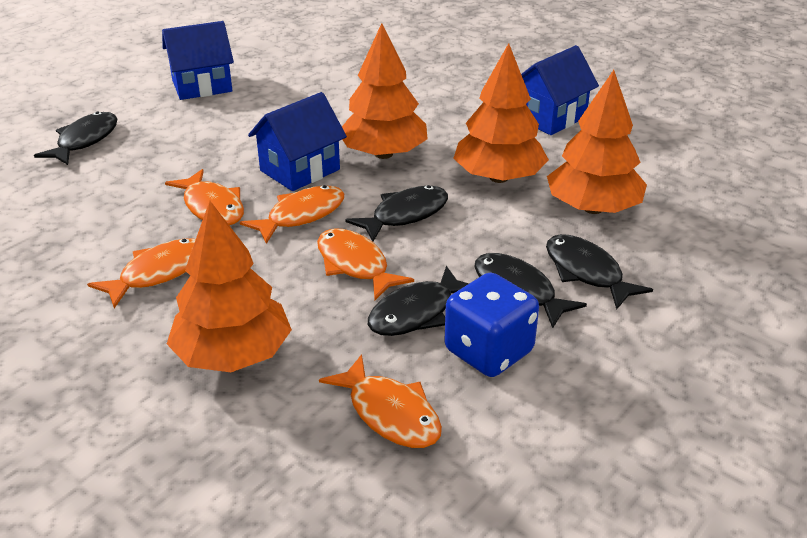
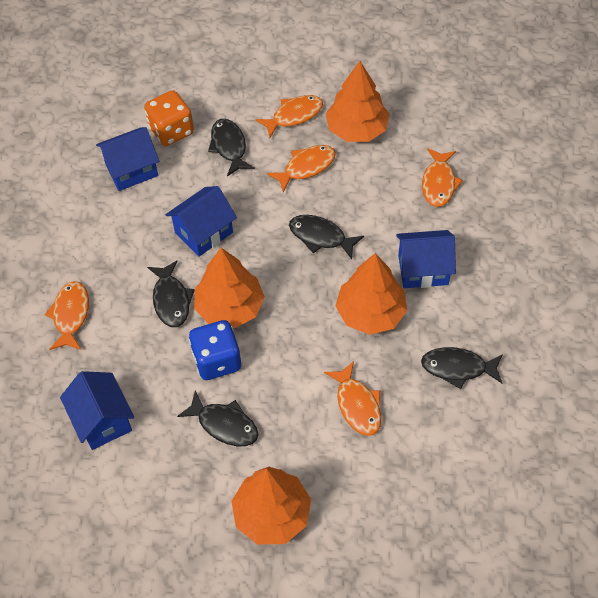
blue house: [162,21,234,100] [248,92,347,191] [521,45,599,135] = 3 -> [60,371,134,450] [96,127,159,191] [166,186,237,257] [396,230,456,288] = 4
orange dice: none = 0 -> [144,90,194,146] = 1

